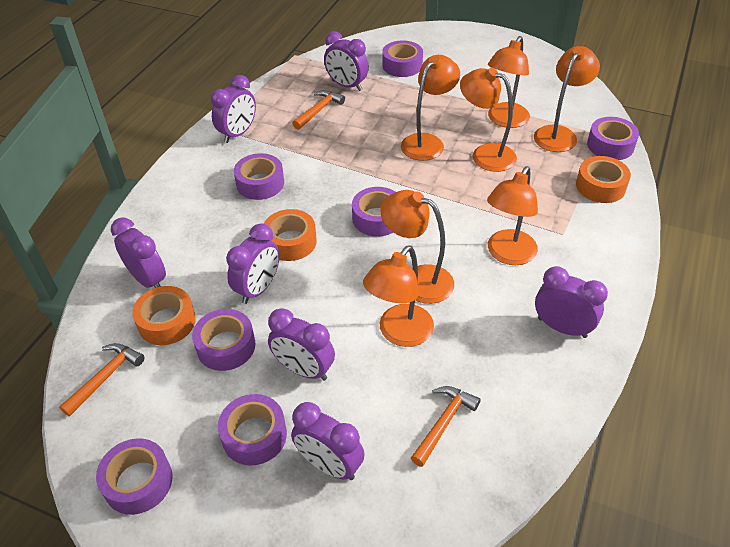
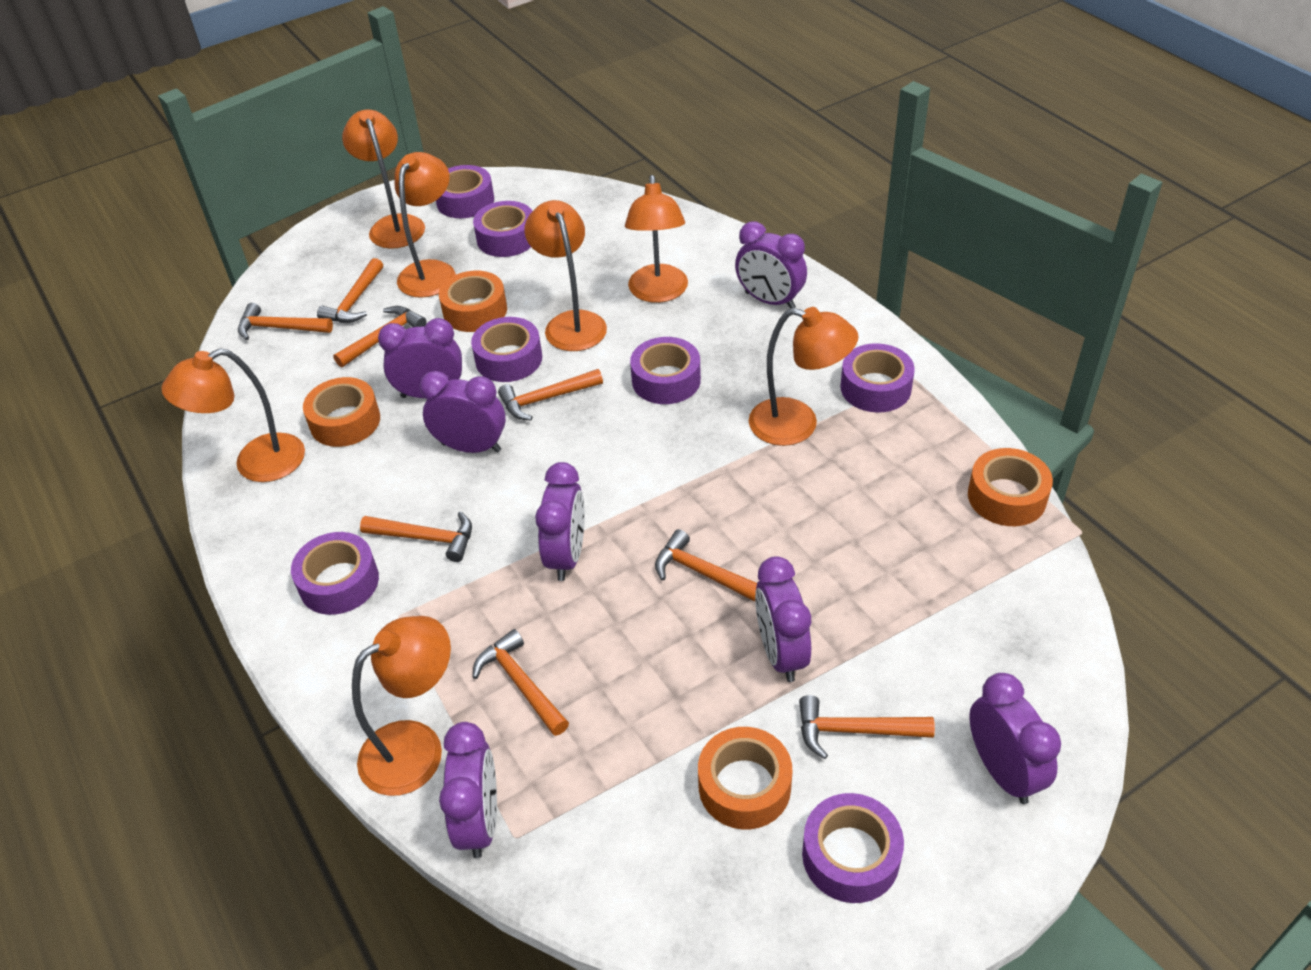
orange hammer: [59,343,145,416] [292,90,345,130] [411,386,481,467] = 3 -> [238,303,333,340] [317,258,383,323] [333,306,426,367] [360,511,472,562] [472,629,569,736] [498,369,603,421] [655,529,757,602] [799,695,935,759] = 8
orange tape: [132,286,196,345] [264,209,317,261] [576,156,631,203] = 3 -> [303,377,380,447] [439,271,507,332] [698,727,792,829] [968,448,1053,526] = 4

